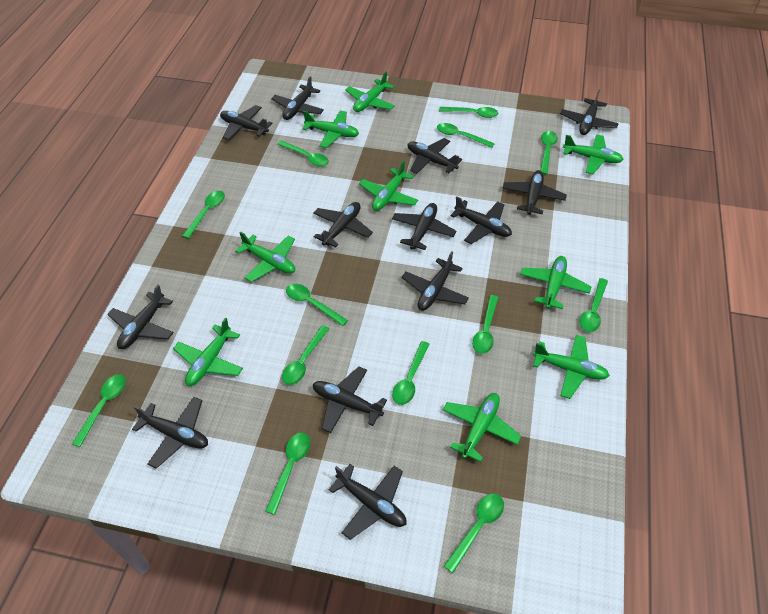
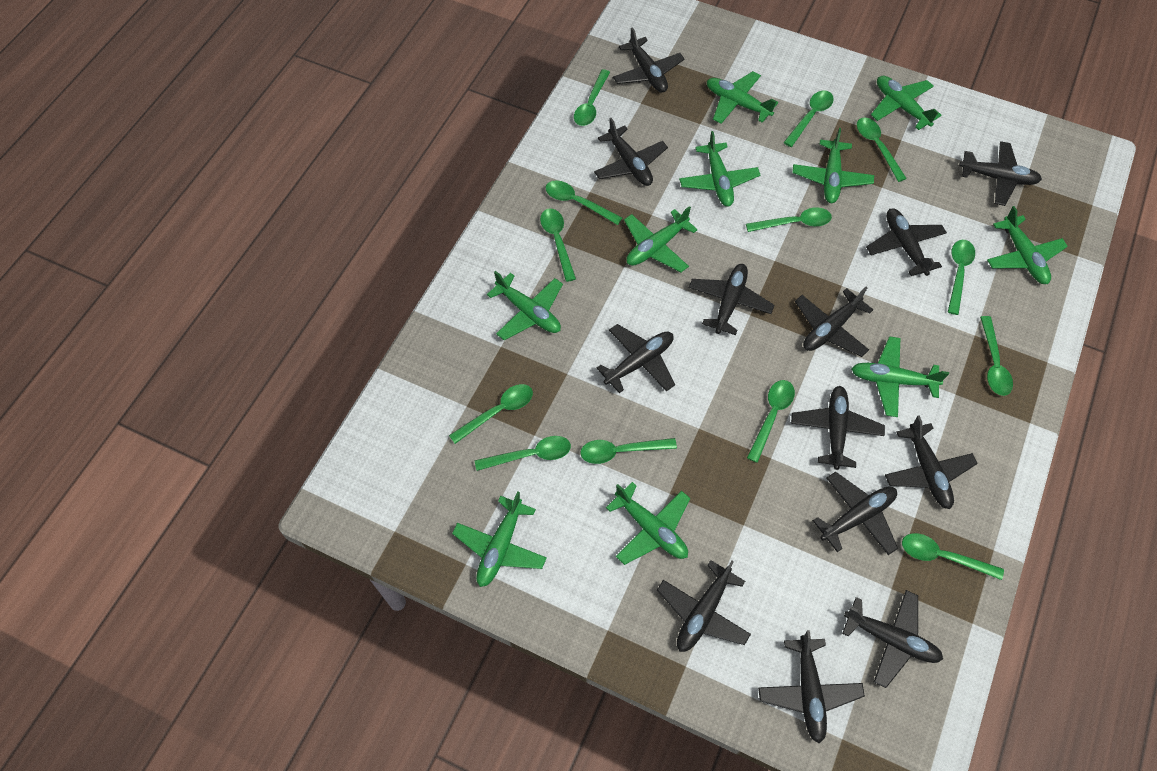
green plane: [173,318,243,386] [235,231,295,282] [302,110,359,148] [345,71,395,112] [359,160,418,211] [443,393,521,462] [520,256,592,309] [533,335,610,399] [563,134,624,174] = 9 -> [452,491,547,587] [487,271,563,340] [606,482,690,565] [624,206,698,272] [679,131,760,207] [707,71,778,124] [792,128,874,203] [852,336,949,417] [871,76,942,130] [987,206,1068,284] = 10

